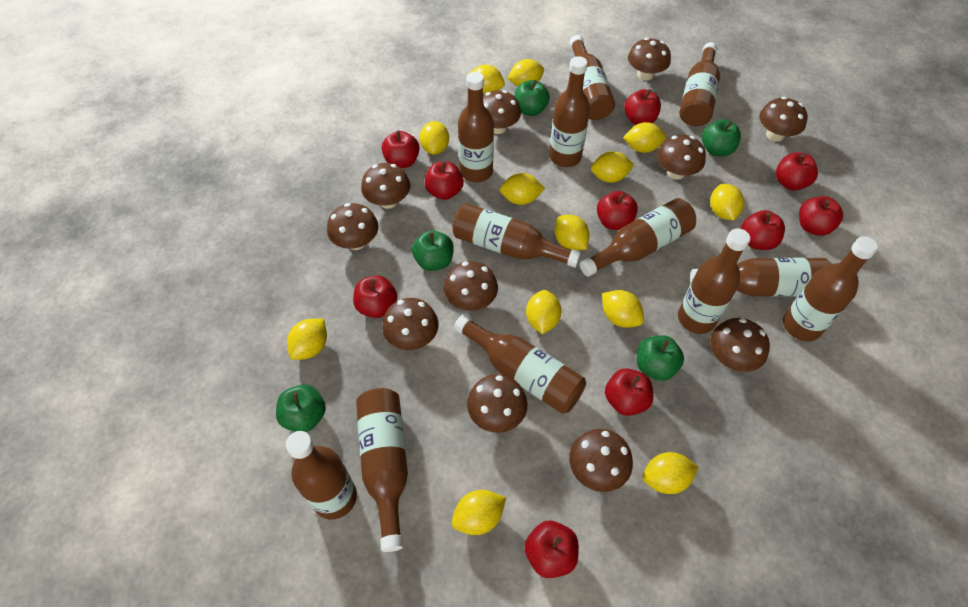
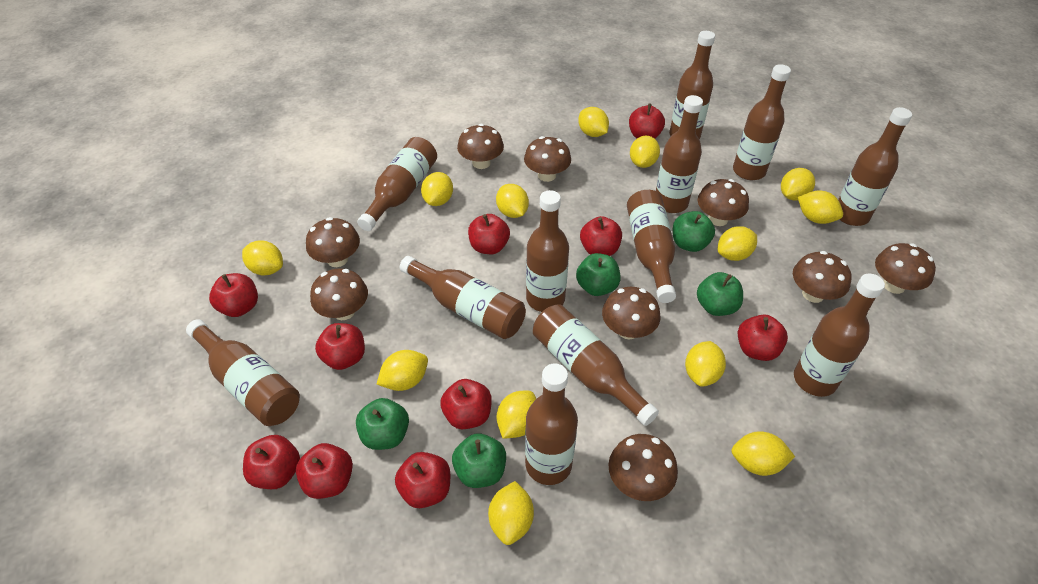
brown mushroom: [327,203,378,250] [361,163,410,209] [382,298,438,350] [444,261,498,311] [467,374,528,433] [483,90,521,134] [569,429,633,492] [628,38,671,81] [657,135,706,180] [710,318,770,372] [759,97,808,142] = 11 -> [306,217,360,267] [310,268,368,320] [457,124,504,169] [524,136,571,182] [602,287,660,339] [608,434,678,501] [698,179,749,226] [793,251,852,303] [875,243,936,294] = 9

